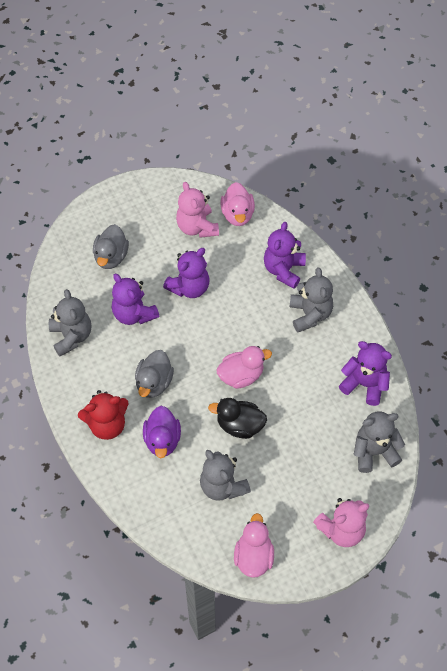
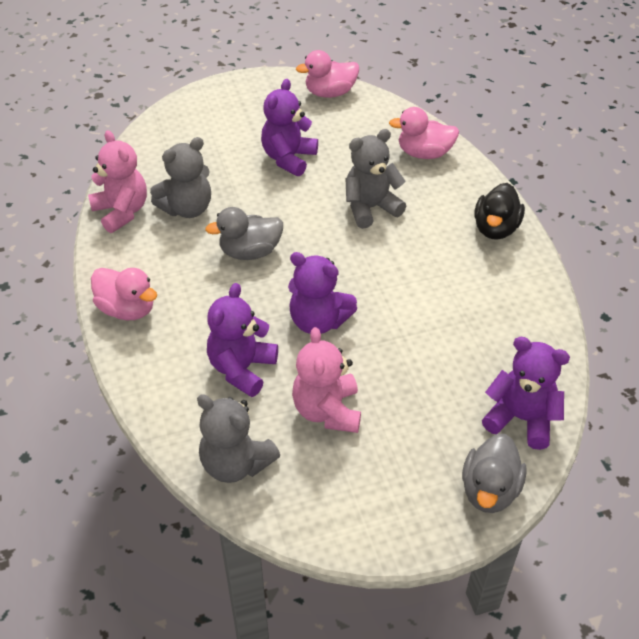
grey teddy bear: [49,289,91,356] [200,450,251,501] [289,267,333,332] [354,411,405,473] = 4 -> [150,137,211,218] [197,394,280,483] [345,129,406,229] = 3
purple duck: [143,406,181,458] = 1 -> none = 0
red teddy bear: [78,390,129,440] = 1 -> none = 0

